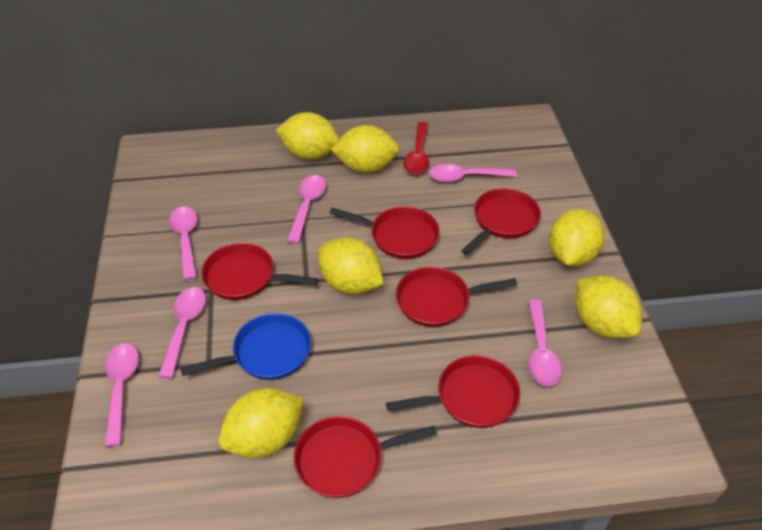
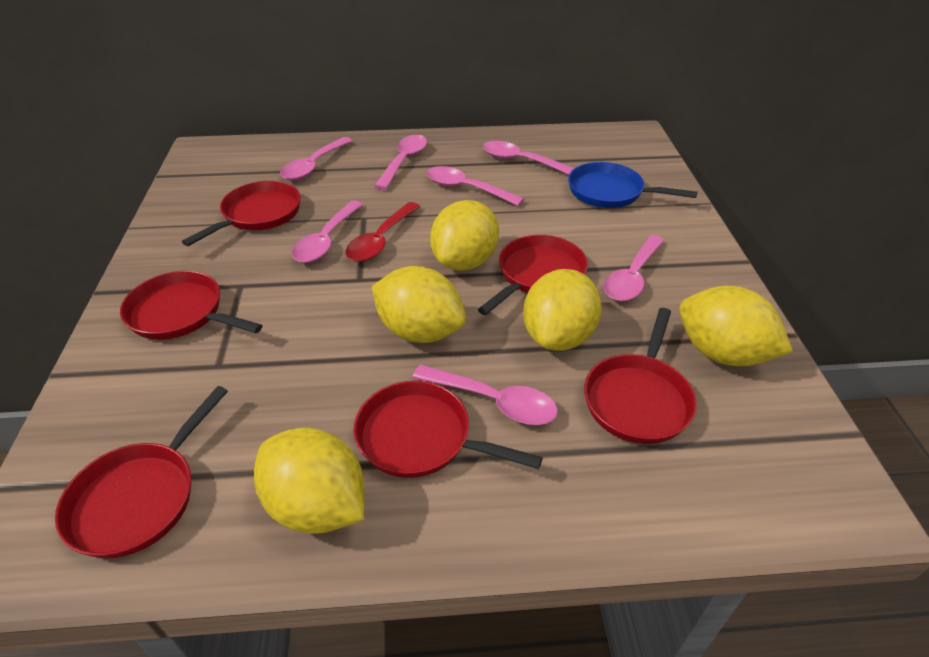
pink spoon: [105,343,139,447] [159,287,206,378] [169,206,197,280] [287,175,326,243] [429,164,517,182] [528,299,562,387] = 6 -> [280,137,352,180] [292,201,363,263] [374,135,427,190] [412,364,558,425] [427,166,524,206] [483,141,574,175] [604,235,664,301] = 7
yellow lemon: [219,388,304,458] [276,112,339,159] [318,238,384,294] [331,125,399,173] [549,209,604,266] [576,276,642,338] = 6 -> [254,428,365,534] [372,266,466,343] [430,200,499,271] [523,269,601,351] [679,286,793,366] = 5

